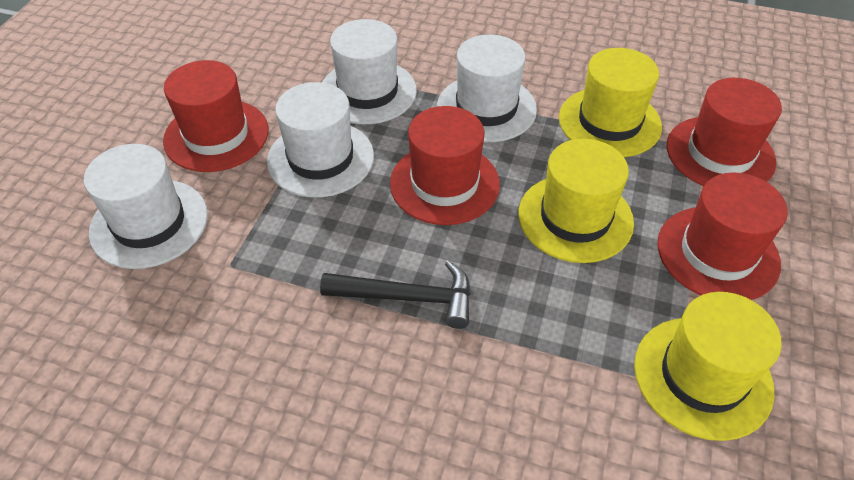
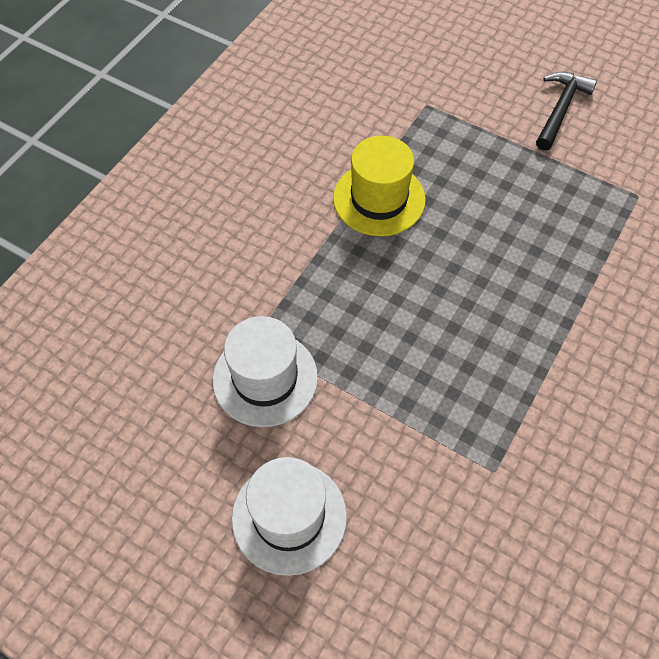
red hat: [163,60,269,172] [390,106,500,225] [657,172,788,300] [667,78,782,186] = 4 -> none = 0
white hat: [83,144,208,269] [267,82,374,198] [322,19,417,124] [437,35,537,142] = 4 -> [213,316,318,427] [232,457,347,576] = 2
yellow hat: [518,139,634,263] [559,48,662,157] [634,292,782,441] = 3 -> [333,136,426,236] = 1

